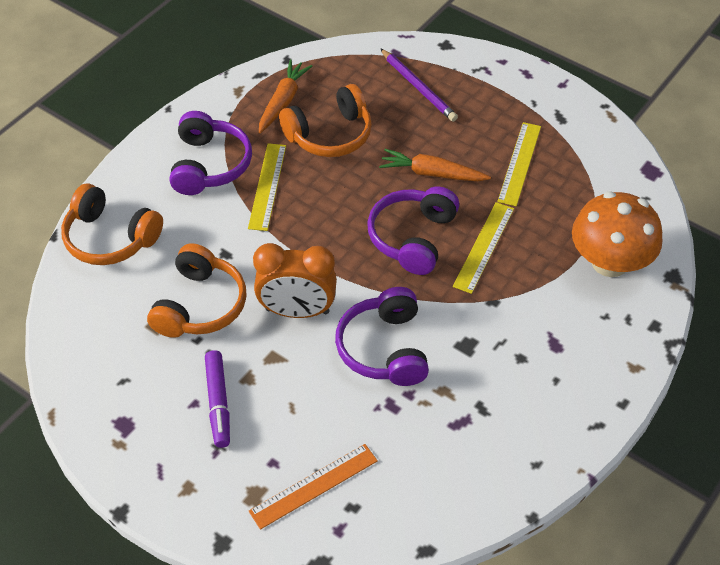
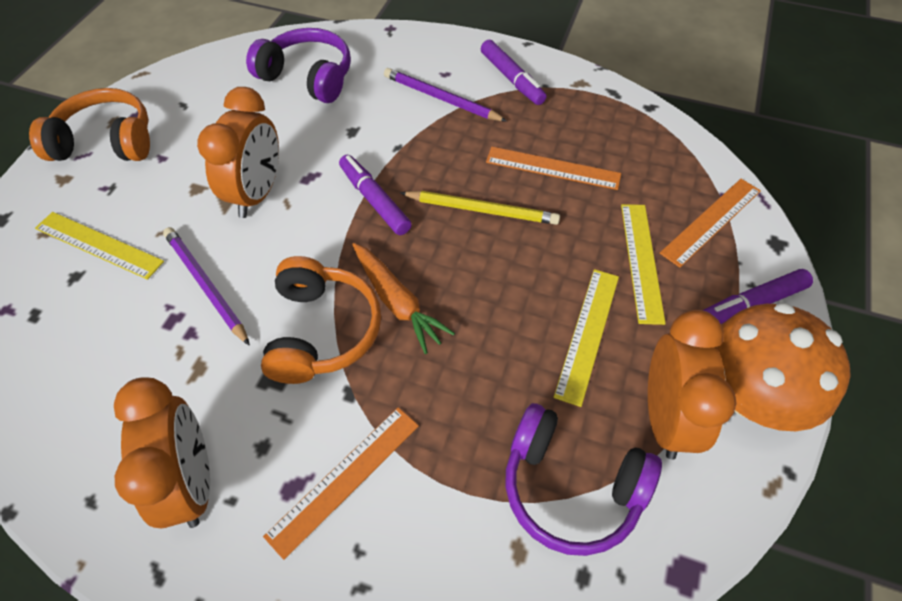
orange carrot: [259,60,312,133] [379,149,491,181] = 2 -> [352,243,455,354] = 1
orange clock: [253,243,337,318] = 1 -> [114,378,210,528] [197,87,279,218] [648,310,736,460] = 3
orange headphones: [61,183,163,265] [147,243,247,338] [279,84,372,157] = 3 -> [29,88,150,161] [261,256,381,384] = 2
orange ruler: [249,444,378,530] = 1 -> [263,407,419,560] [486,147,621,190] [660,179,761,268] = 3
purple headphones: [169,111,252,195] [335,287,429,386] [367,186,459,275] = 3 -> [246,28,351,103] [506,403,662,556] = 2
purple marker: [205,350,230,448] = 1 -> [339,155,412,235] [481,40,547,105] [703,269,813,324] = 3
purple pencil: [380,48,458,122] = 1 -> [163,227,250,346] [384,68,507,122] = 2
yellow pencil: none = 0 -> [400,191,560,225] = 1

